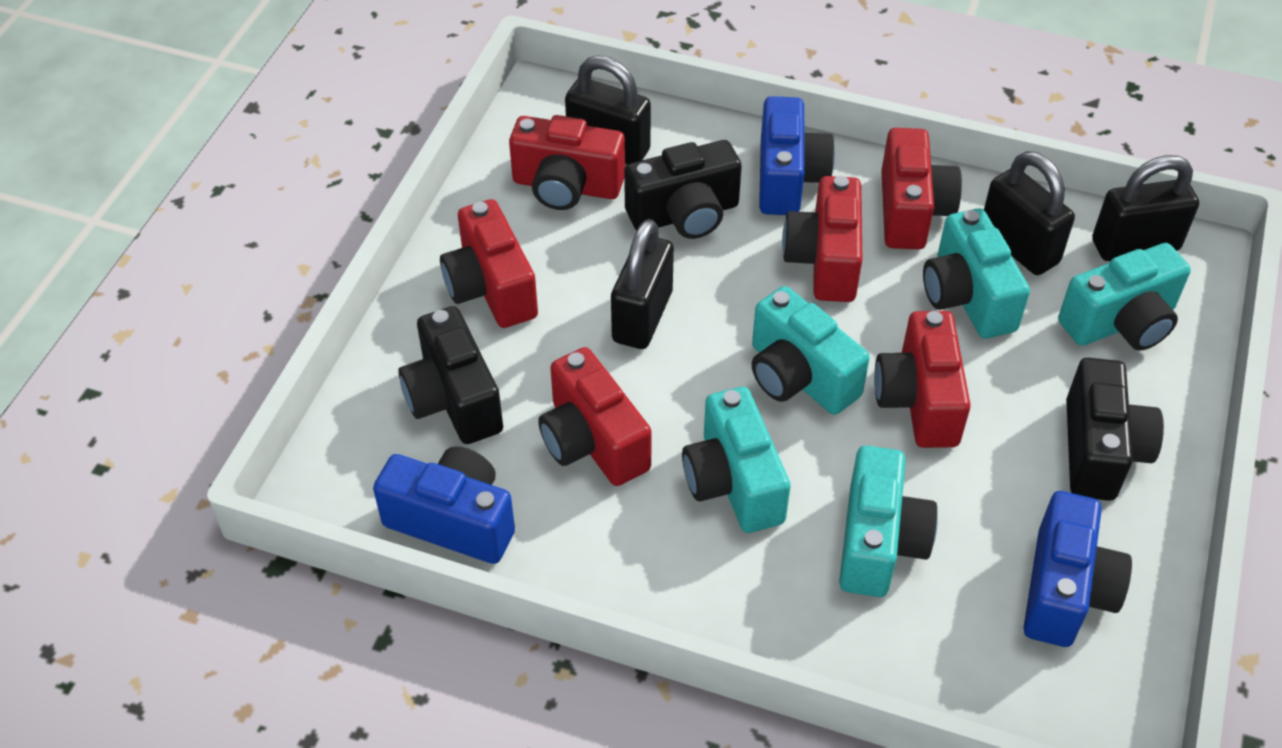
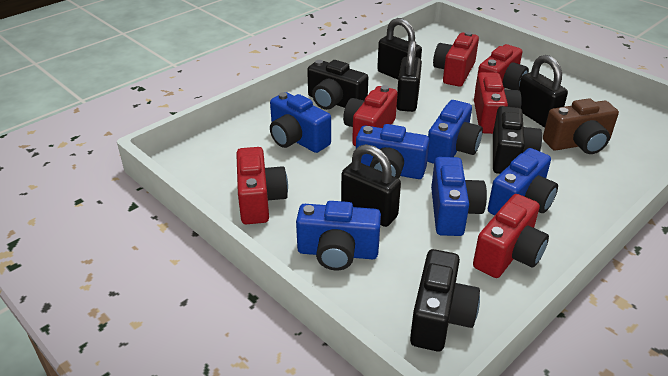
blue camera: [373,446,515,564] [759,96,835,215] [1023,491,1132,647] = 3 -> [270,92,331,153] [296,201,381,270] [356,124,430,179] [427,100,483,164] [431,157,487,236] [488,148,558,215] = 6
brown camera: none = 0 -> [543,98,619,154] = 1
turquoise camera: [682,387,791,533] [752,286,870,415] [839,445,938,597] [923,208,1030,339] [1058,243,1191,351] = 5 -> none = 0

